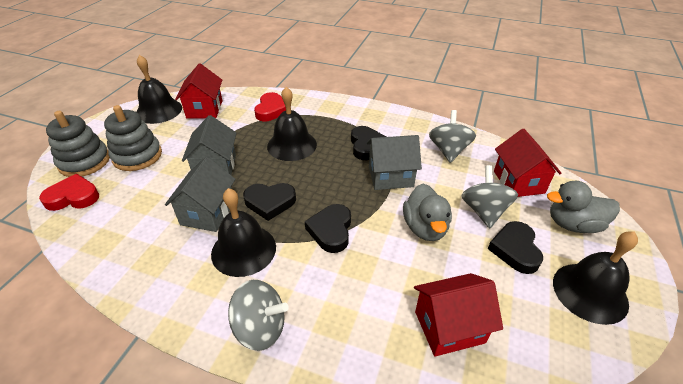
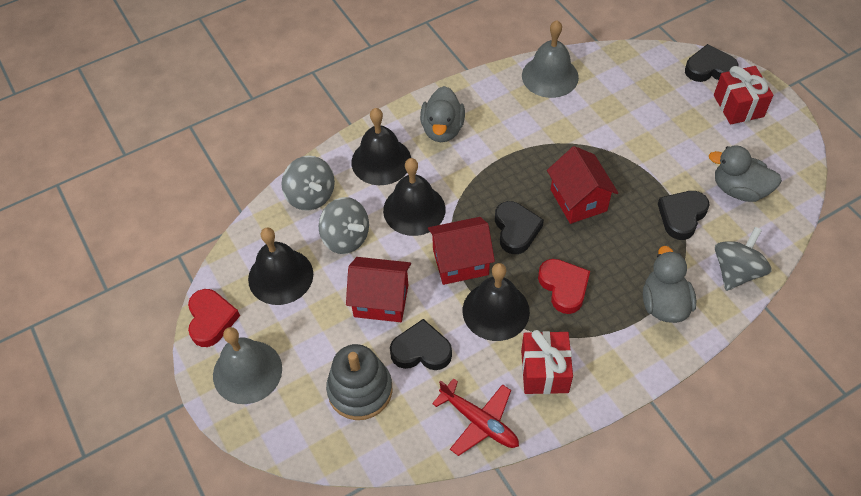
grey bell: none = 0 -> [213,327,282,404] [522,20,579,98] = 2
grey duck: [403,184,452,241] [547,181,620,233] = 2 -> [420,86,465,142] [643,246,696,323] [709,145,782,202] = 3
grey house: [165,157,236,232] [182,115,236,175] [367,135,422,190] = 3 -> none = 0
grey stacking toy: [46,111,110,177] [104,105,162,171] = 2 -> [326,344,392,420] = 1
red gift: none = 0 -> [521,330,573,394] [714,66,773,124] = 2
red plane: none = 0 -> [432,378,519,456] = 1

